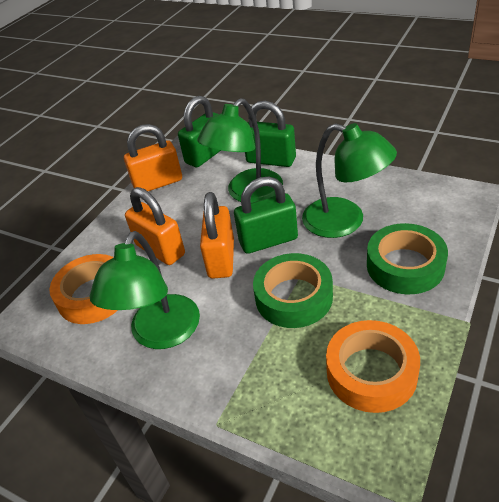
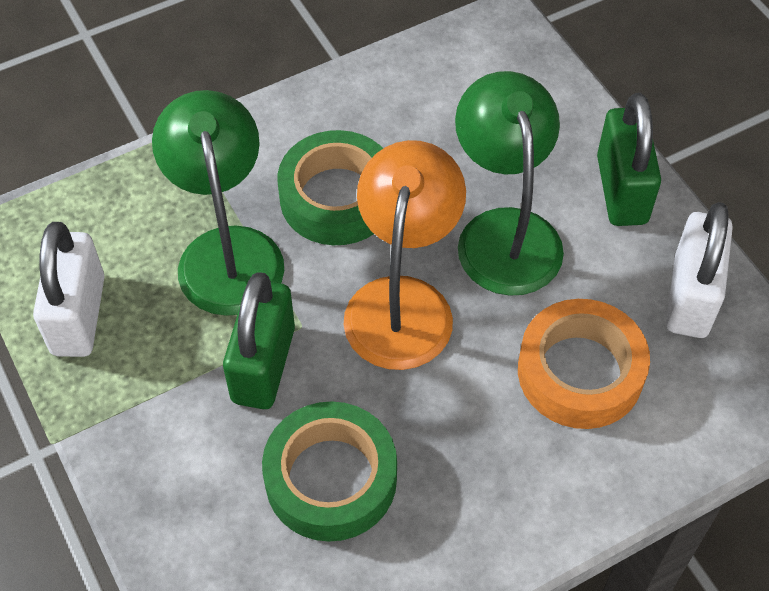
green lamp: [89,231,200,349] [197,98,283,203] [302,123,397,238] = 3 -> [152,90,284,316] [455,71,564,296] = 2
green padlock: [178,96,221,167] [234,176,298,254] [245,101,296,167] = 3 -> [223,272,295,409] [597,93,661,226] = 2
orange lamp: none = 0 -> [343,140,466,370] = 1
orange padlock: [124,124,182,191] [125,187,185,265] [200,192,234,279] = 3 -> none = 0
orange tape: [50,254,118,324] [326,320,420,413] = 2 -> [518,299,650,429] = 1
white padlock: none = 0 -> [33,222,105,357] [666,202,733,338] = 2

